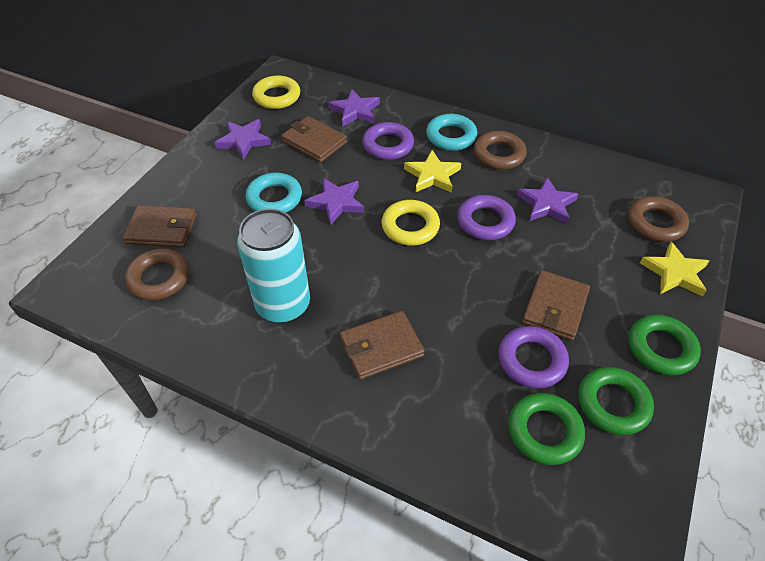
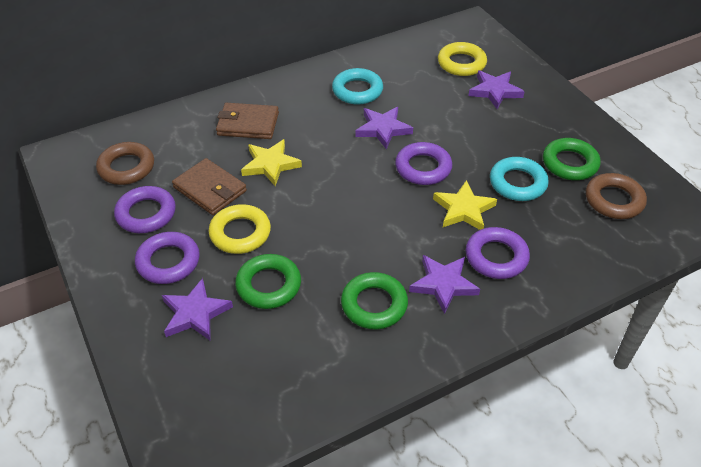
brown ring: [125,248,189,300] [474,131,527,170] [628,196,689,242] = 3 -> [96,142,154,185] [586,173,647,219] = 2
brown wallet: [123,205,197,247] [281,116,347,163] [340,311,425,380] [522,270,590,341] = 4 -> [172,158,247,215] [216,103,279,139] = 2
purple ring: [362,122,414,160] [457,195,516,240] [499,326,569,388] = 3 -> [114,186,176,233] [135,232,200,284] [395,142,452,185] [466,227,530,279] = 4
turquoise can: [237,209,310,323] = 1 -> none = 0

